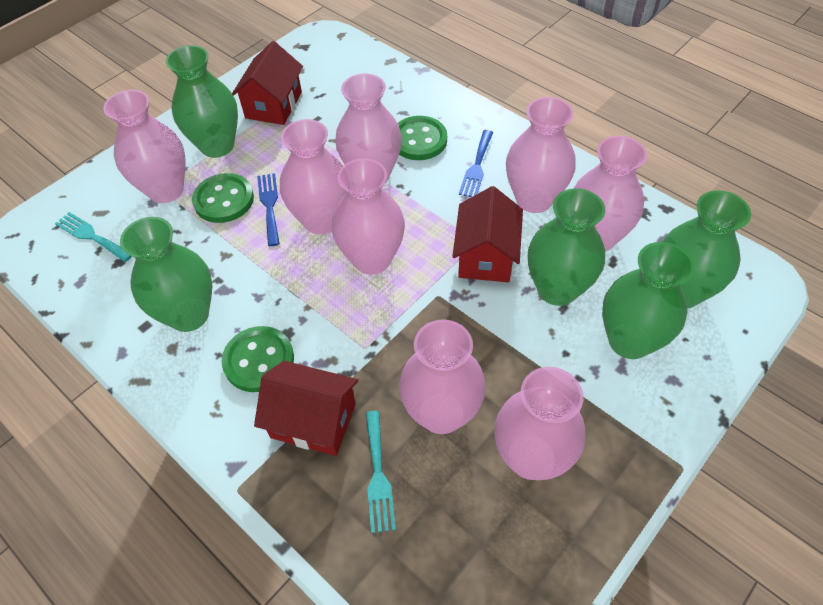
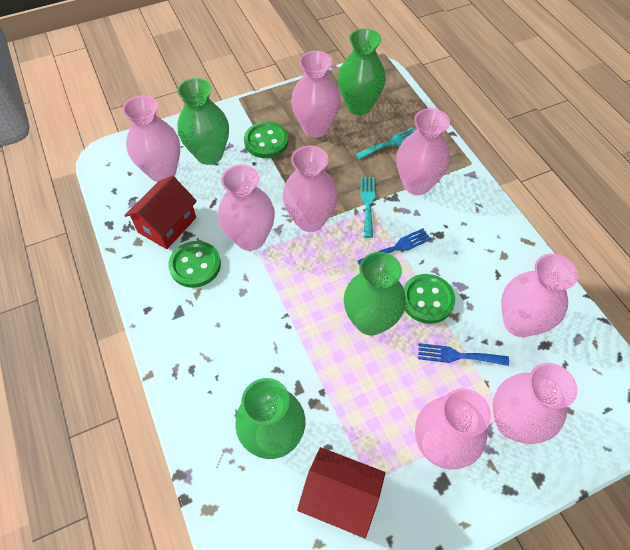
green vase: [120,217,213,332] [166,45,238,158] [528,188,605,306] [602,242,694,359] [662,190,751,308] = 5 -> [177,78,229,165] [235,378,305,459] [338,29,386,115] [344,252,406,336] = 4
red house: [232,41,303,125] [254,361,358,456] [452,186,523,282] = 3 -> [124,176,197,249] [297,447,385,538] = 2

